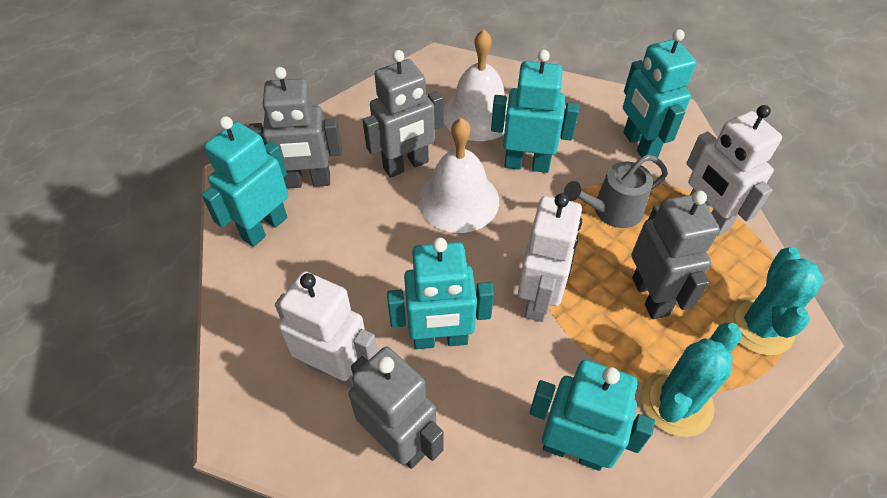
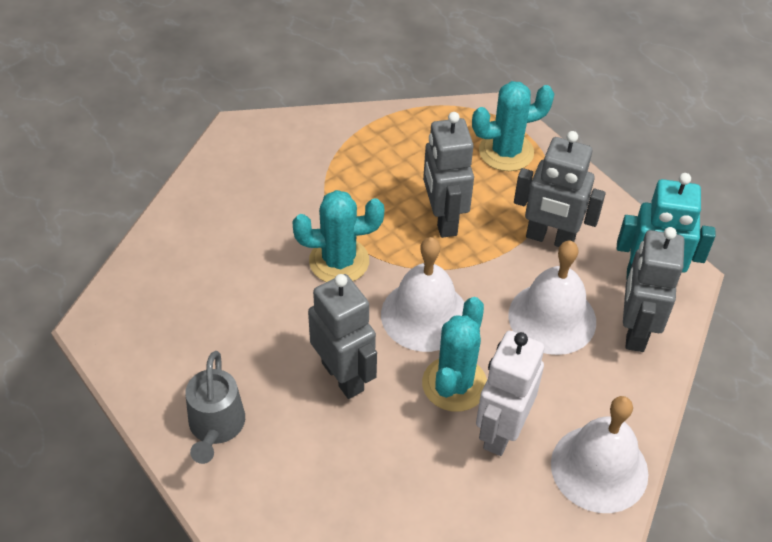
turquoise cactus: [641,323,742,437] [726,247,824,356] = 2 -> [292,190,384,282] [422,297,487,412] [472,81,554,171] = 3
turquoise robot: [202,116,288,247] [387,237,494,349] [491,50,579,173] [530,360,655,471] [623,29,696,161] = 5 -> [617,173,715,280] = 1
white bell: [418,118,499,233] [444,29,508,141] = 2 -> [381,237,464,352] [508,241,596,355] [551,396,649,513] = 3
white robot: [275,271,378,388] [518,193,582,322] [686,105,782,236] = 3 -> [476,331,544,456] = 1

